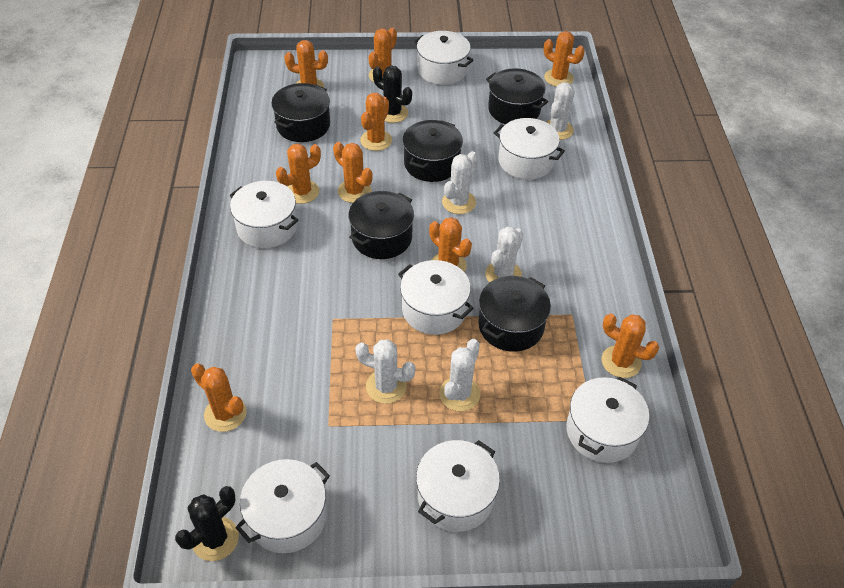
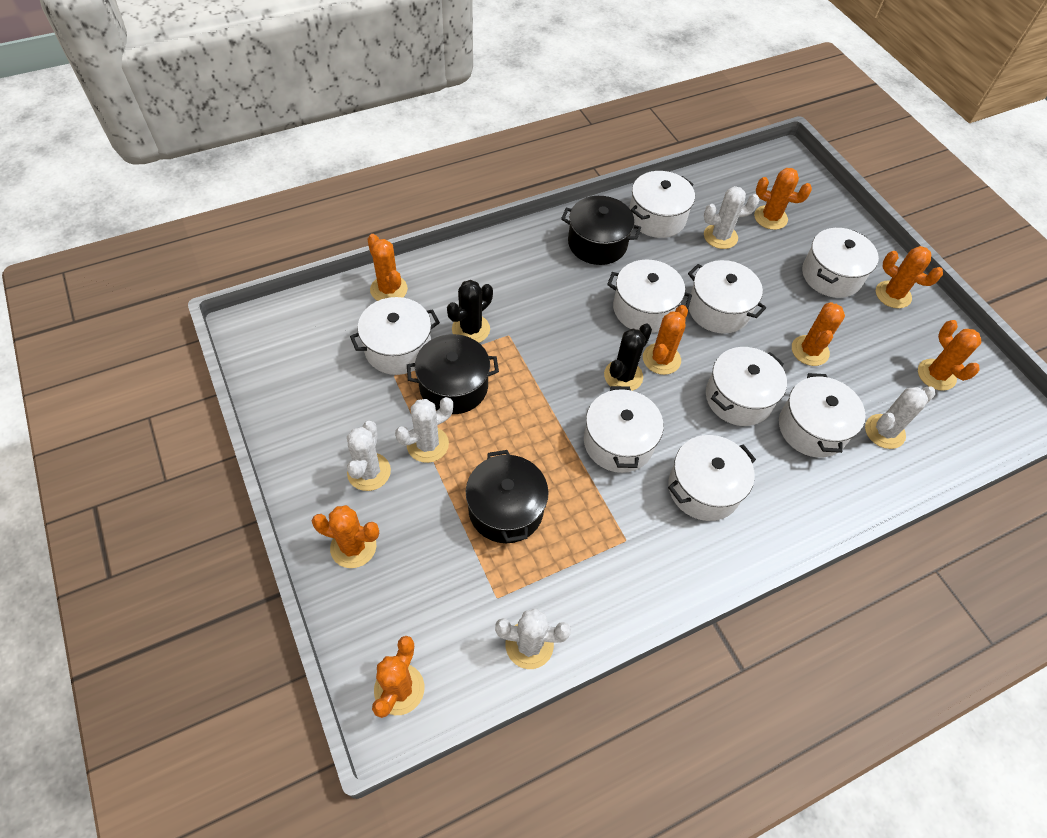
black pot: [272,83,330,142] [348,191,414,259] [403,120,463,182] [478,276,551,352] [486,68,548,124] = 5 -> [407,334,499,414] [466,450,549,543] [561,196,641,265] = 3
orange cactus: [191,363,246,432] [276,144,321,204] [284,40,328,88] [333,142,373,203] [360,93,392,151] [369,28,397,82] [429,217,472,272] [544,31,585,87] [602,313,659,378] = 9 -> [312,505,379,568] [367,234,408,301] [372,636,424,718] [643,305,688,375] [754,168,812,230] [792,302,845,366] [876,246,943,308] [918,320,981,391] = 8
white pot: [229,181,299,248] [235,459,330,553] [398,260,474,335] [414,31,474,85] [416,440,500,532] [494,118,565,180] [566,376,649,463] = 7 -> [350,297,440,375] [584,386,663,473] [607,260,692,333] [629,171,695,238] [668,435,756,521] [688,260,766,334] [706,347,787,426] [779,373,865,458] [802,228,879,298] = 9

